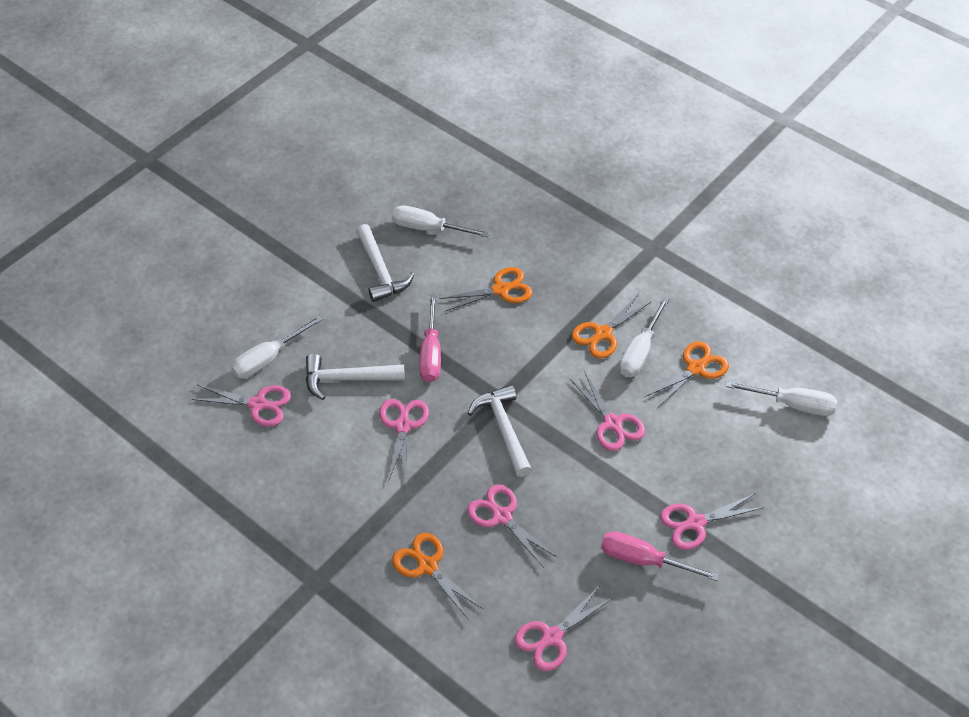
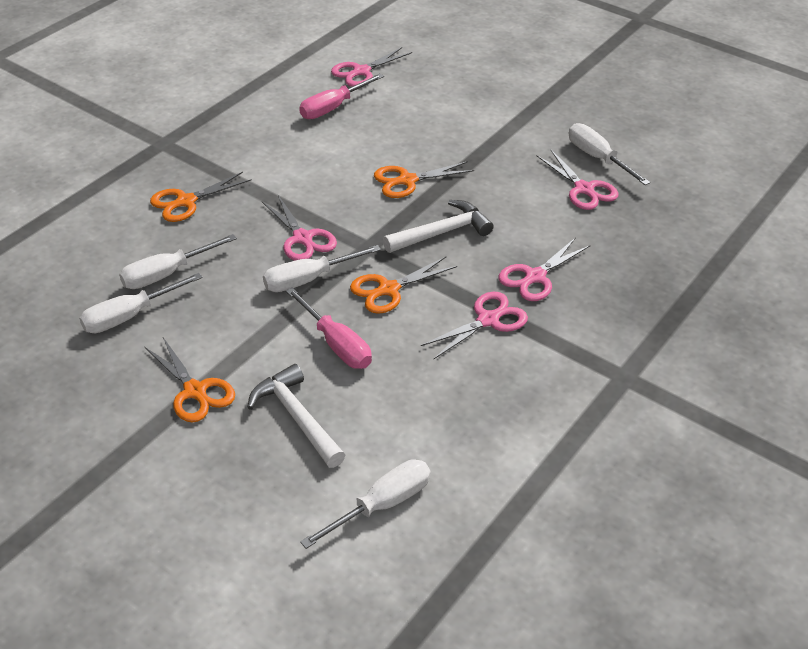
pink scissors: [192,385,291,427] [379,399,429,483] [467,485,558,568] [514,587,613,671] [570,371,645,451] [660,494,764,550] = 6 -> [262,195,337,261] [331,47,412,87] [421,292,528,359] [499,238,591,301] [536,149,619,210] = 5
white hammer: [306,354,405,400] [356,224,414,302] [468,385,532,477] = 3 -> [247,364,345,468] [383,200,494,253] = 2
white screwdriver: [231,315,324,378] [392,205,489,237] [619,297,669,377] [725,381,837,416] = 4 -> [79,273,203,333] [119,234,237,289] [263,245,381,292] [300,459,431,549] [569,123,650,185] = 5

